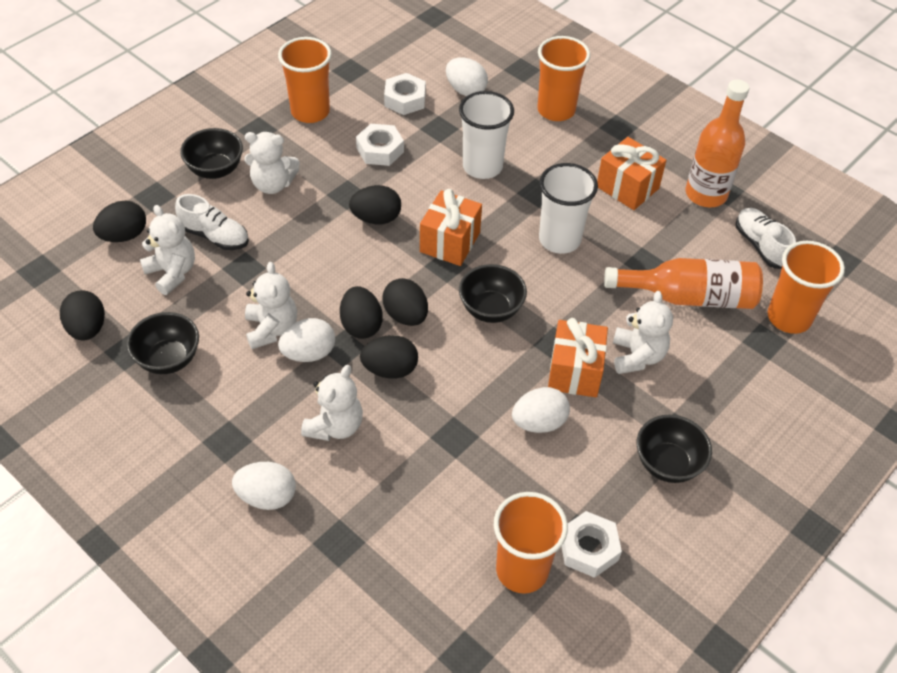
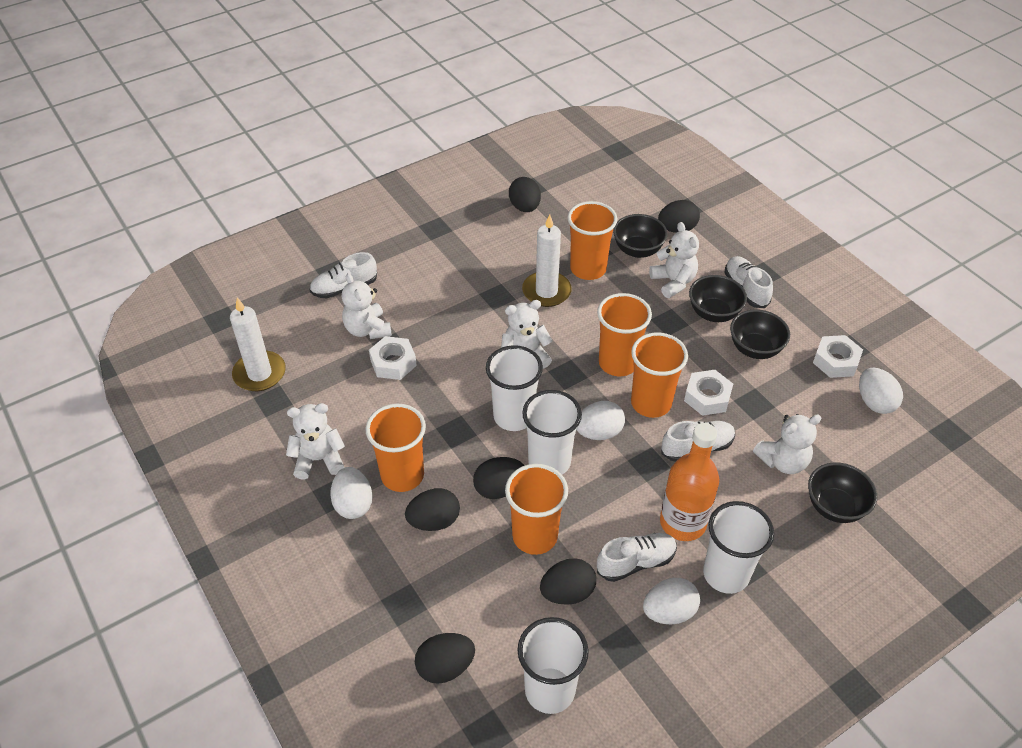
orange bottle: [604,258,763,309] [686,80,749,207] = 2 -> [660,423,719,541] = 1
orange cup: [278,37,332,123] [494,492,568,594] [537,36,590,121] [767,241,845,334] = 4 -> [366,404,426,492] [505,464,568,555] [568,201,617,280] [597,293,652,376] [631,333,688,418] = 5
orange gift: [420,189,482,266] [548,318,608,397] [597,137,666,210] = 3 -> none = 0
white candle: none = 0 -> [230,298,286,391] [522,214,572,307] = 2
white cup: [459,91,514,179] [539,163,598,254] = 2 -> [486,345,543,431] [518,617,589,714] [522,390,582,474] [703,501,774,594] = 4
white shoe: [175,194,249,250] [736,208,796,269] = 2 -> [310,252,377,298] [597,533,677,582] [662,421,735,462] [724,256,773,308] = 4

